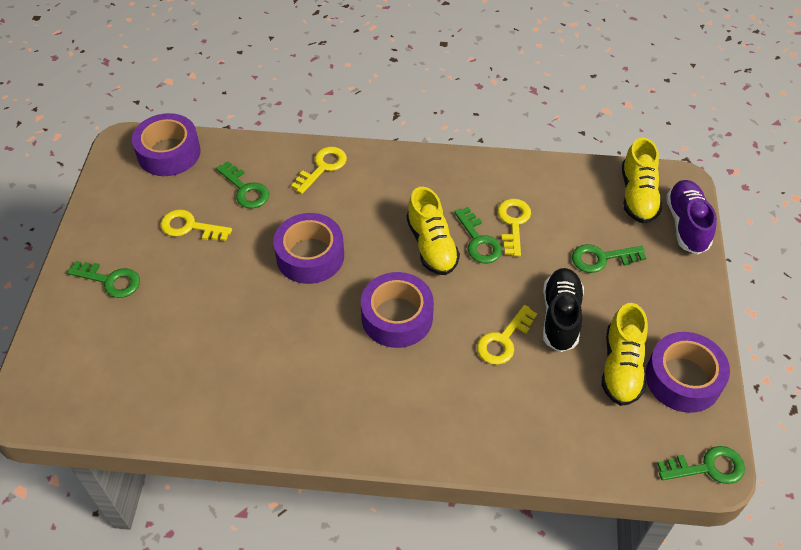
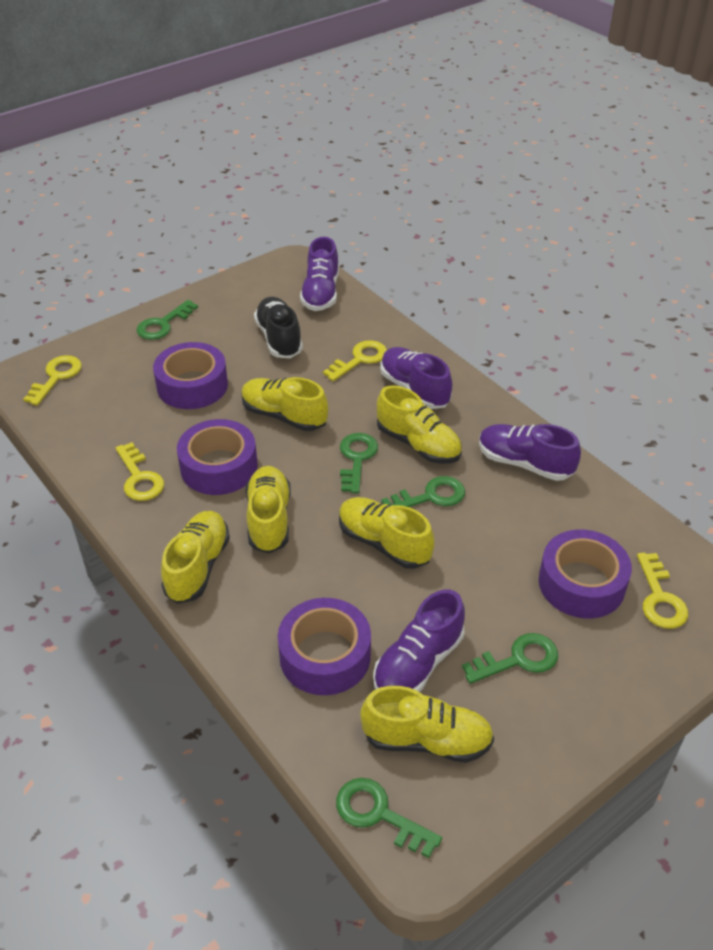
purple shoe: [666,180,717,255] = 1 -> [300,237,339,311] [373,590,465,692] [380,347,452,409] [479,424,581,481] = 4
yellow shoe: [406,187,460,275] [601,303,648,406] [622,137,662,223] = 3 -> [161,511,230,604] [241,377,328,431] [246,466,291,554] [339,497,434,569] [360,686,494,763] [377,386,462,464] = 6

